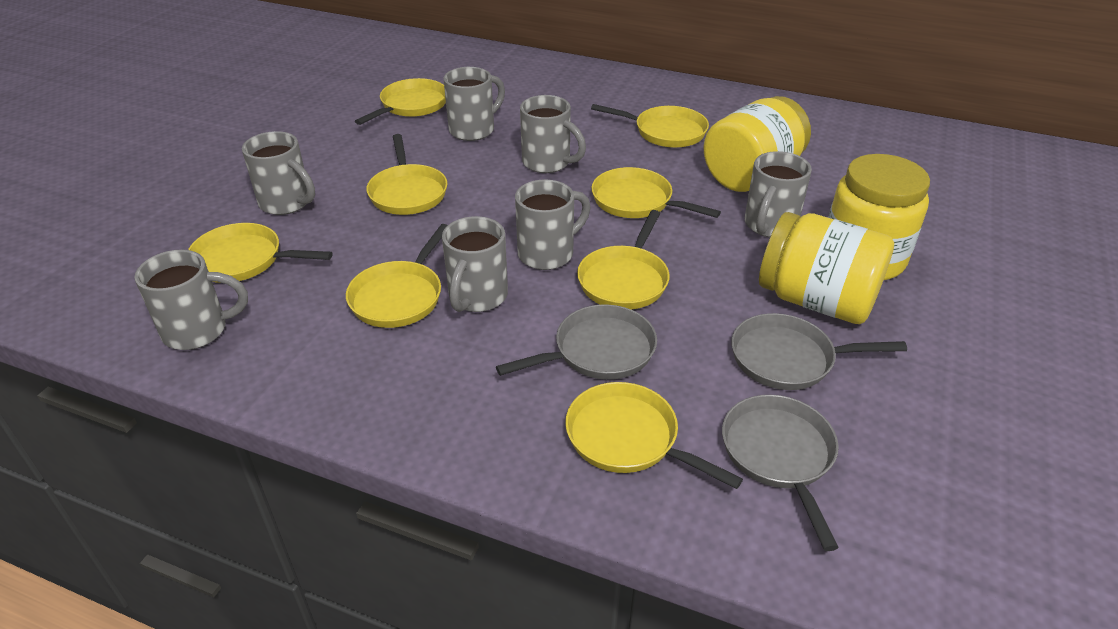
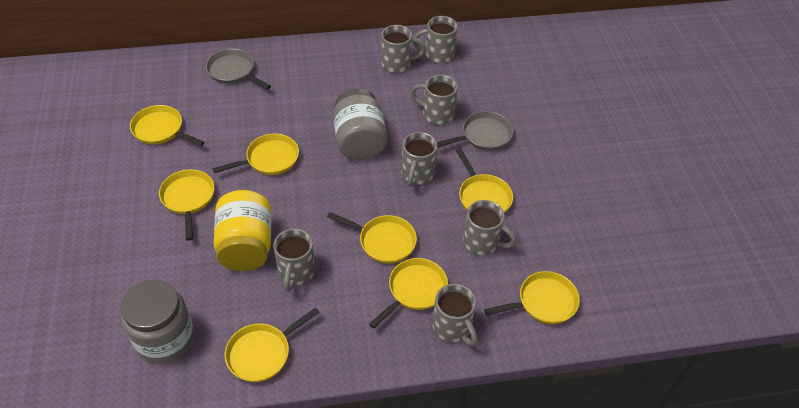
grey jar: none = 0 -> [121,280,194,364] [333,88,387,160] = 2
grey pan: [496,304,657,380] [722,395,839,551] [731,313,907,390] = 3 -> [206,49,271,89] [437,111,513,151] = 2
yellow jar: [703,96,811,192] [759,212,894,324] [828,154,930,280] = 3 -> [214,190,271,271] = 1

